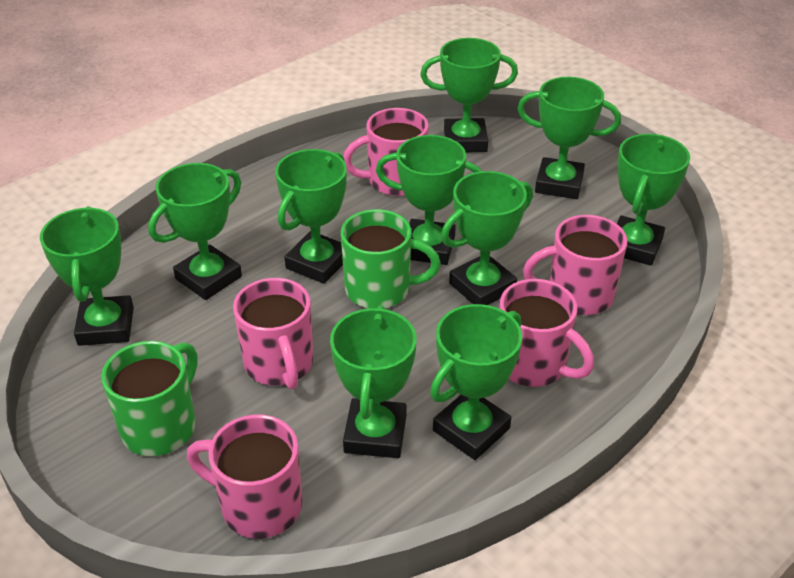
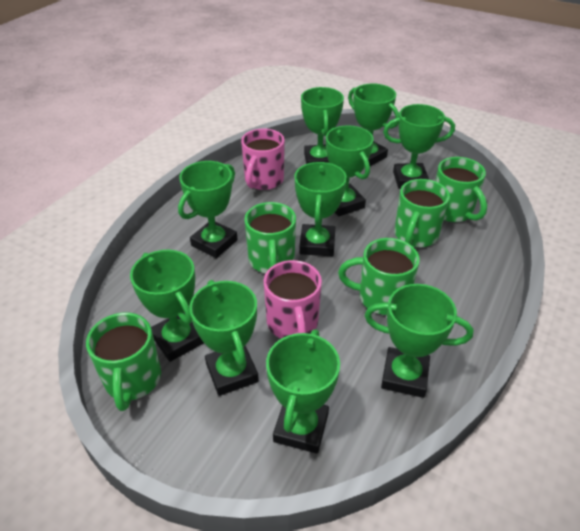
green mug: [101,341,198,456] [341,209,441,308] = 2 -> [86,313,161,411] [244,202,296,273] [338,238,420,315] [395,179,450,247] [436,157,487,222] = 5
pink mug: [187,414,302,539] [233,278,313,389] [343,108,429,196] [499,279,594,387] [523,215,627,315] = 5 -> [241,129,285,190] [264,260,322,338] = 2

